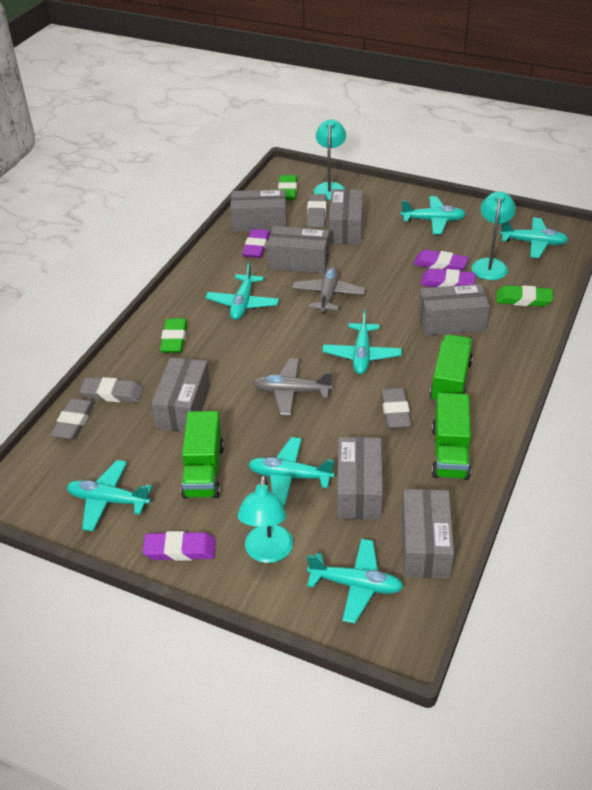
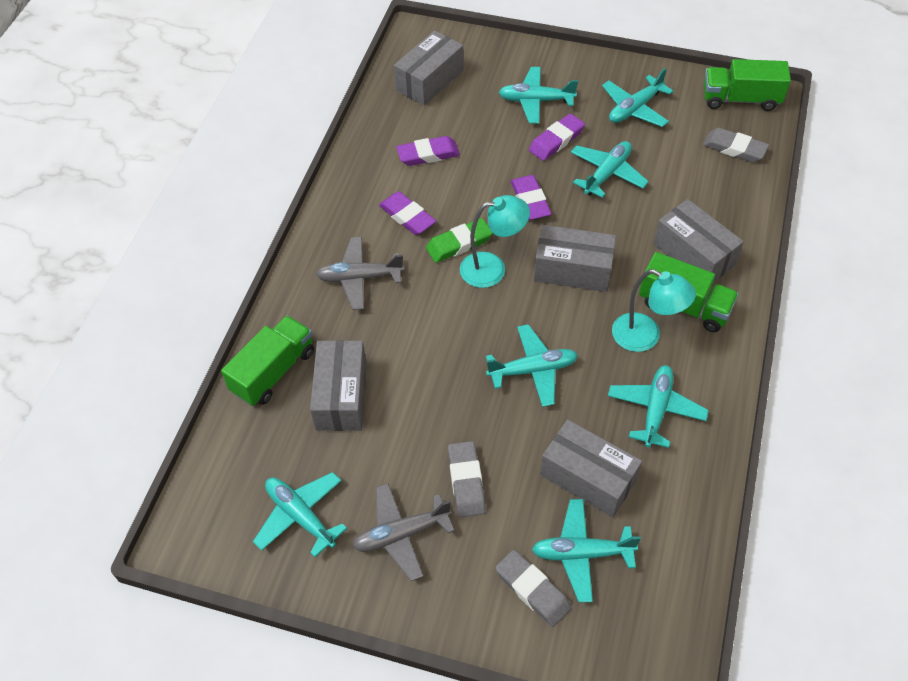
green eraser: [160,319,187,353] [278,175,297,200] [496,285,553,307] = 3 -> [426,218,492,263] = 1
grey box: [152,357,210,432] [230,189,287,232] [267,226,329,273] [329,189,363,244] [337,437,383,519] [402,489,454,579] [418,284,490,335] = 7 -> [310,340,367,431] [394,30,464,106] [534,225,616,292] [540,419,642,517] [653,199,744,283] = 5
grey eraser: [51,398,95,440] [80,377,143,403] [307,194,327,227] [381,388,411,429] = 4 -> [448,441,486,517] [495,550,572,627] [703,128,769,162] = 3
turquoise lamp: [238,475,293,563] [314,119,346,200] [472,191,516,280] = 3 -> [460,195,530,288] [612,269,696,352] = 2

